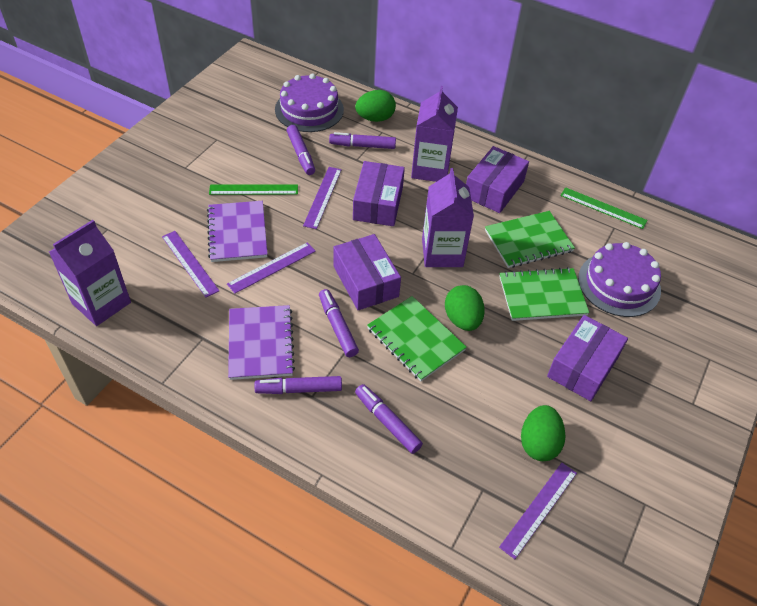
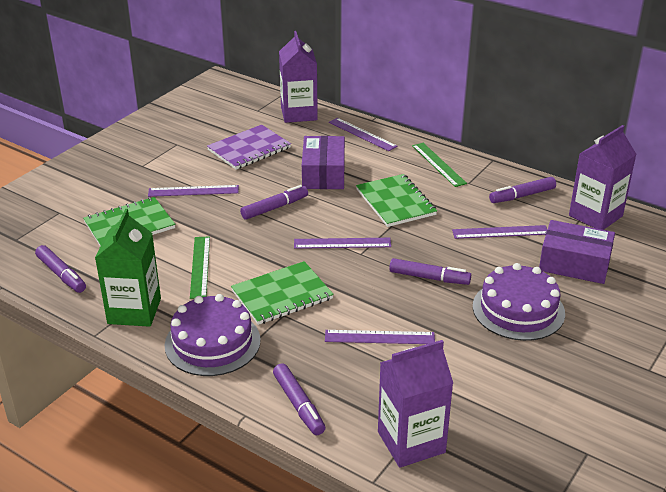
green carton: none = 0 -> [95,209,161,327] = 1
green egg: [355,90,396,122] [445,285,485,331] [521,405,565,461] = 3 -> none = 0
purple box: [333,234,401,310] [353,161,405,226] [466,146,529,213] [547,315,628,401] = 4 -> [302,136,345,189] [539,220,615,284] = 2
purple notebook: [207,201,268,262] [228,305,295,380] = 2 -> [207,125,291,170] = 1
purple ruler: [162,231,220,297] [227,242,316,294] [303,167,342,229] [499,463,577,559] = 4 -> [148,185,239,197] [294,238,391,249] [325,330,435,344] [329,118,397,151] [452,225,547,239] = 5

